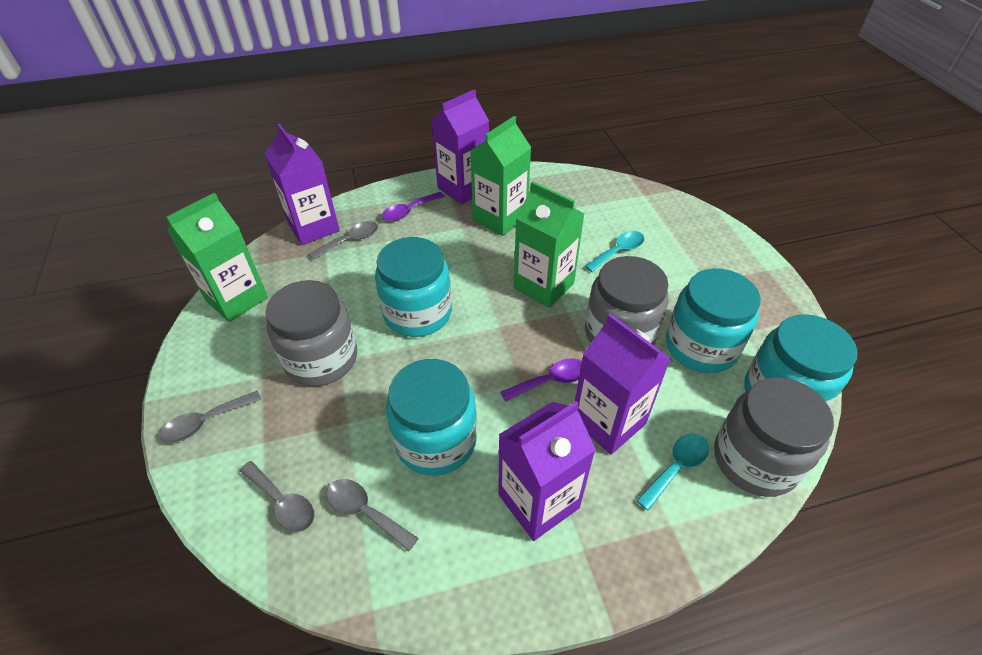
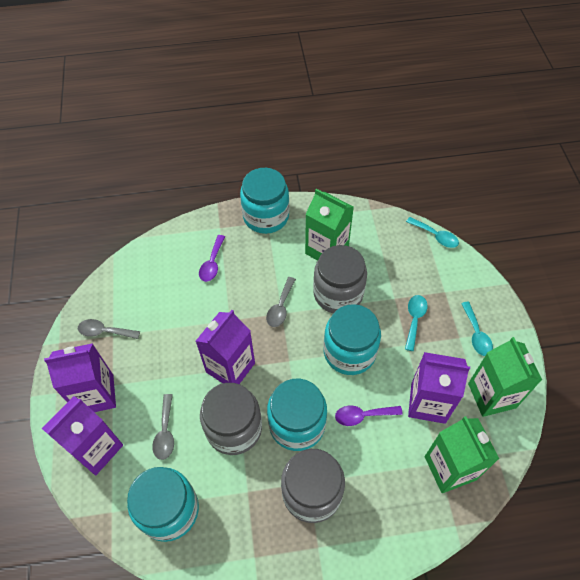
grey spoon: [160,391,261,443] [239,461,315,532] [309,221,378,260] [326,479,419,551] = 4 -> [78,319,140,339] [152,394,174,460] [266,277,296,327] = 3
turquoise spoon: [585,231,644,272] [636,433,709,511] = 2 -> [405,295,428,351] [406,217,459,248] [461,302,493,356] = 3

